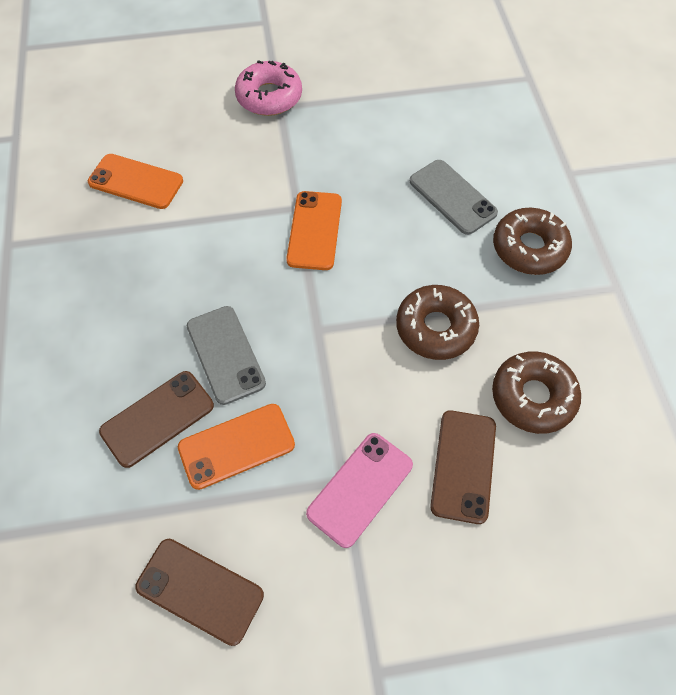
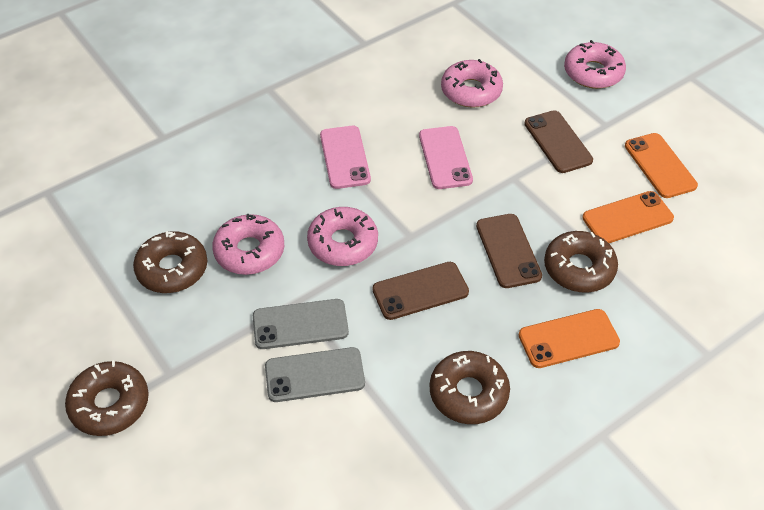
brown donut: [396,285,479,360] [492,351,581,434] [493,208,572,275] = 3 -> [65,360,149,436] [133,231,207,293] [430,351,510,424] [544,231,618,293] = 4
pink donut: [235,60,302,116] = 1 -> [212,214,284,275] [307,207,378,266] [441,59,503,108] [564,40,626,89] = 4
pink phone: [306,433,413,548] = 1 -> [320,126,371,189] [419,126,473,189] = 2

